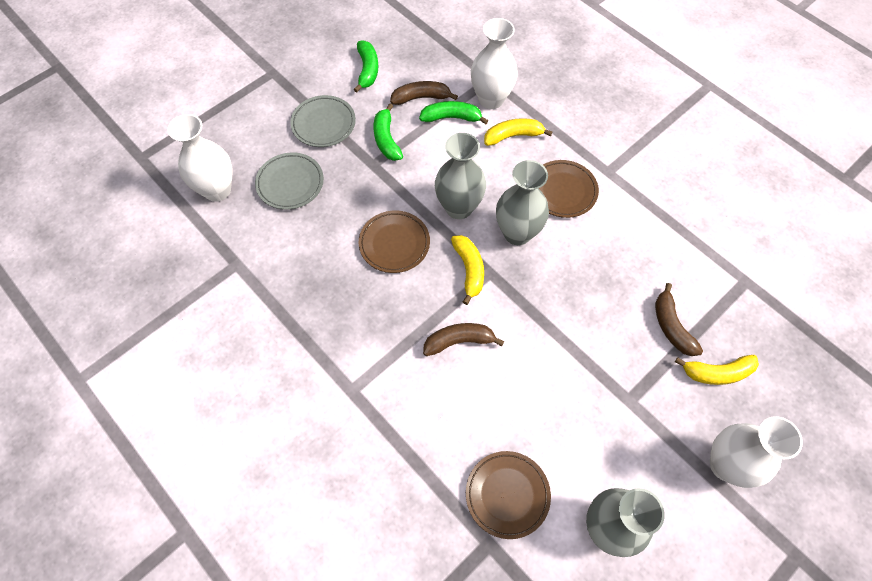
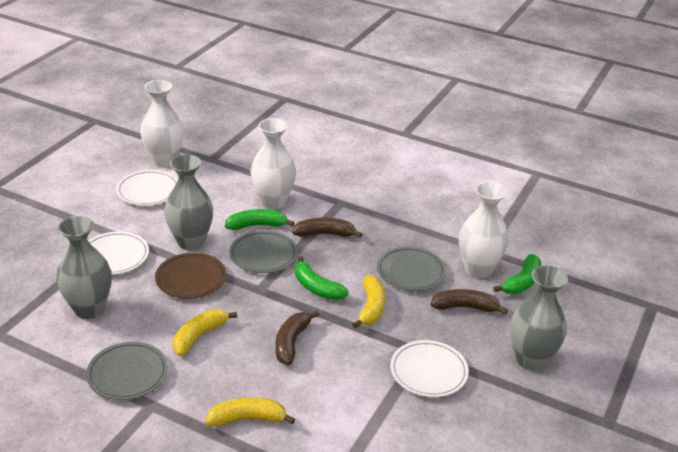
brown plate: [359,210,430,273] [466,451,551,539] [539,160,599,218] = 3 -> [155,253,226,299] = 1
grey plate: [255,152,324,210] [290,95,356,147] = 2 -> [86,342,168,400] [230,230,298,273] [377,247,446,291] = 3
white plate: none = 0 -> [88,231,149,275] [116,170,178,206] [390,340,469,397] = 3

